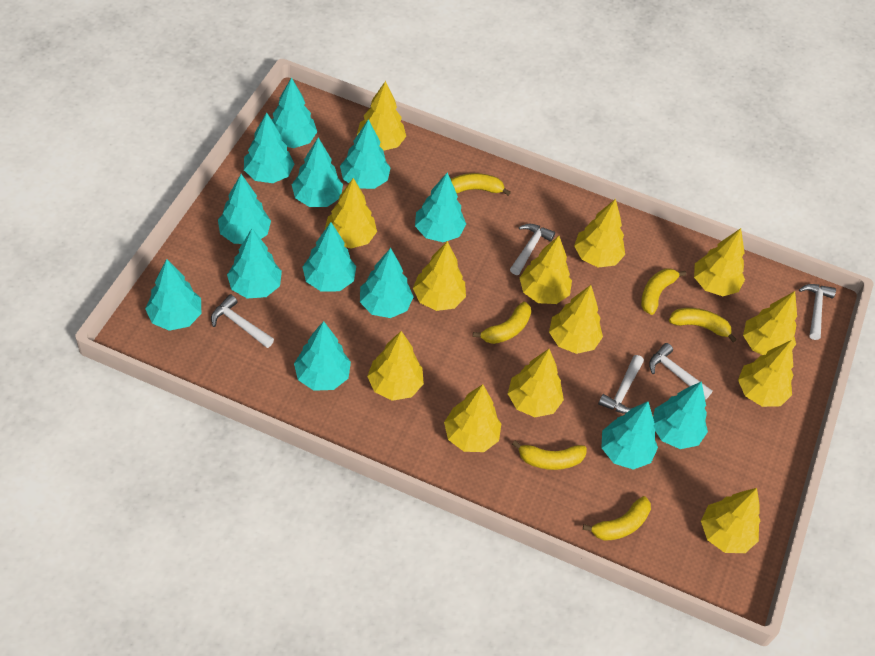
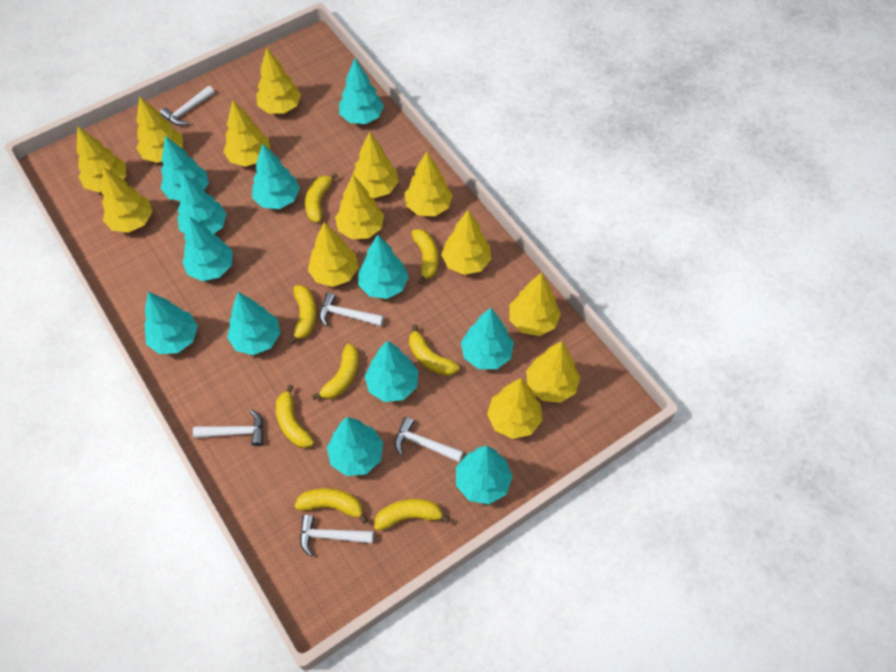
turquoise tree: [145,259,201,331] [218,174,271,244] [227,228,282,299] [244,113,294,183] [271,77,317,148] [292,137,343,207] [294,321,351,391] [303,222,356,292] [340,119,391,189] [360,248,414,318] [415,172,466,242] [602,401,658,470] [653,381,708,449] = 13 -> [144,292,198,354] [161,136,209,201] [177,173,227,234] [182,216,233,281] [227,292,280,355] [252,144,300,209] [327,417,383,476] [339,58,384,124] [358,235,409,299] [365,341,418,402] [456,446,513,504] [461,308,514,369] = 12
yellow banana: [451,173,511,196] [473,302,531,344] [512,441,587,470] [583,496,651,541] [641,268,686,315] [669,308,737,342] = 6 -> [276,384,314,448] [289,285,316,344] [294,488,368,524] [305,173,338,223] [312,344,359,400] [374,499,450,531] [409,324,459,376] [411,229,438,284] = 8

